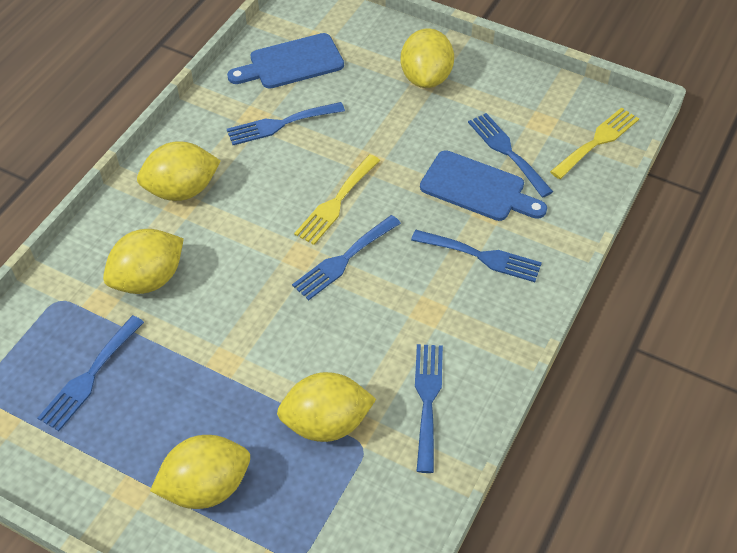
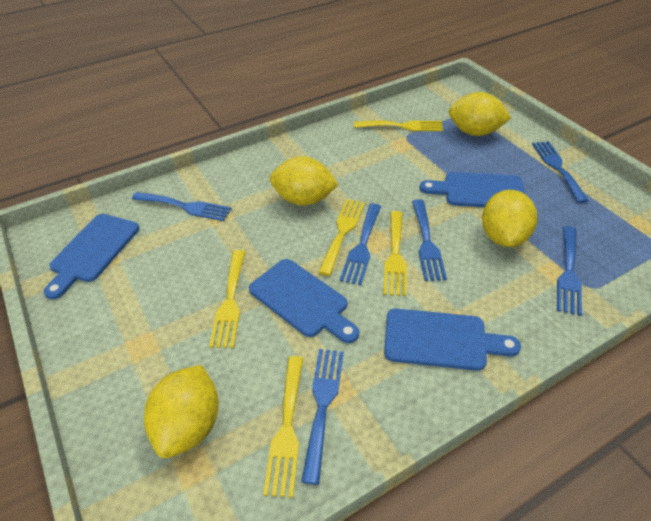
blue cutting board: [227,33,344,89] [420,150,547,221] = 2 -> [44,214,139,299] [249,259,359,343] [384,308,521,371] [420,172,525,207] = 4
yellow fork: [294,154,380,245] [550,107,639,179] = 2 -> [209,250,245,348] [263,356,304,498] [318,199,365,276] [354,121,443,131] [383,211,406,296] = 5
yellow lemon: [103,229,184,294] [137,141,221,201] [150,435,250,509] [277,372,376,442] [401,28,454,88] = 5 -> [144,365,219,458] [270,156,339,205] [449,92,511,136] [482,190,537,247] = 4

